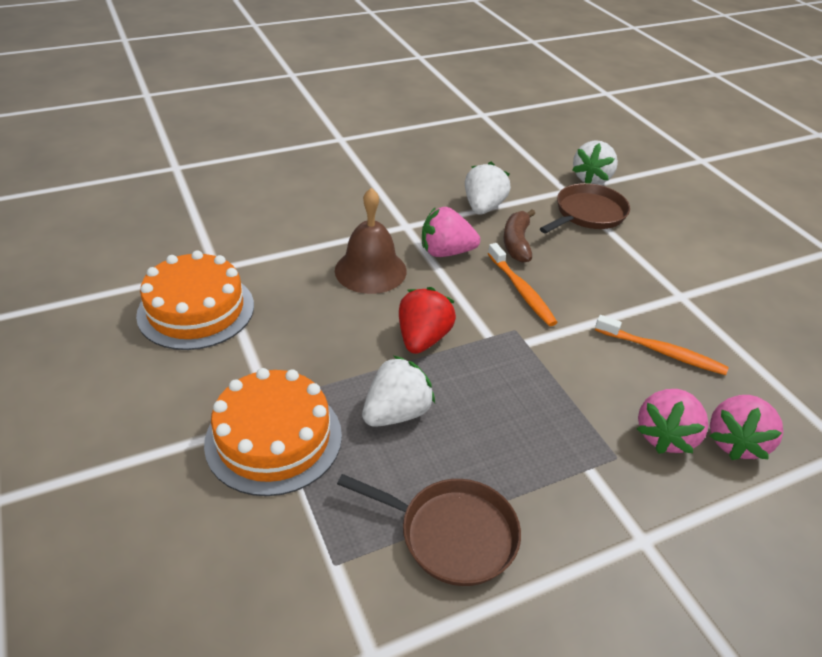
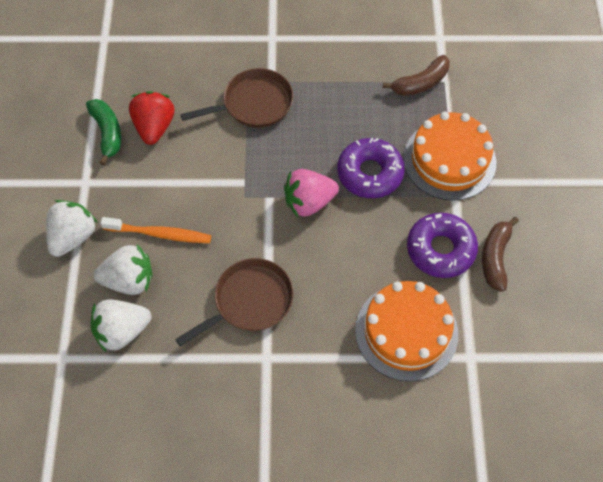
brown banana: [504,210,535,263] = 1 -> [383,55,450,96] [482,217,519,292] = 2
brown bell: [335,188,407,294] = 1 -> none = 0
green banana: none = 0 -> [86,99,121,165] = 1
orange toothbrush: [488,243,558,326] [595,315,729,375] = 2 -> [100,217,211,243] = 1
pink strawberry: [422,207,480,257] [637,389,709,454] [710,395,783,460] = 3 -> [284,169,339,217] = 1
purple donut: none = 0 -> [337,138,405,198] [407,213,478,278] = 2

